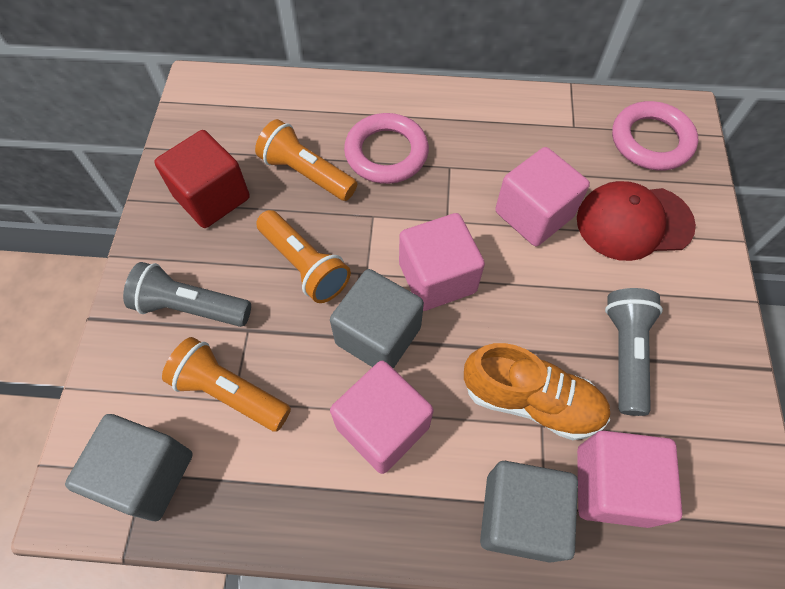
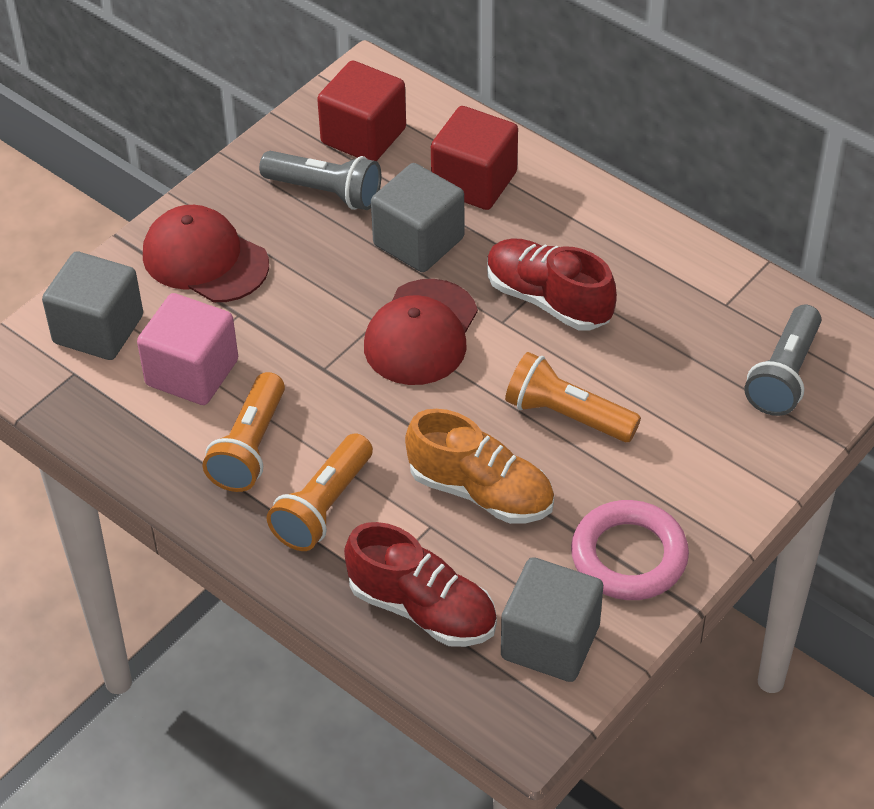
pink cube: [330,361,433,474] [399,213,485,311] [495,147,590,246] [577,431,682,528] = 4 -> [137,293,238,405] = 1
pink ring: [344,113,429,184] [612,101,698,171] = 2 -> [571,500,689,600] = 1
red cap: [577,181,696,261] = 1 -> [143,205,269,302] [364,279,478,385] = 2
red cube: [154,130,250,228] = 1 -> [317,61,406,161] [431,106,518,210] = 2
red shoe: none = 0 -> [344,522,497,647] [487,238,617,331] = 2

